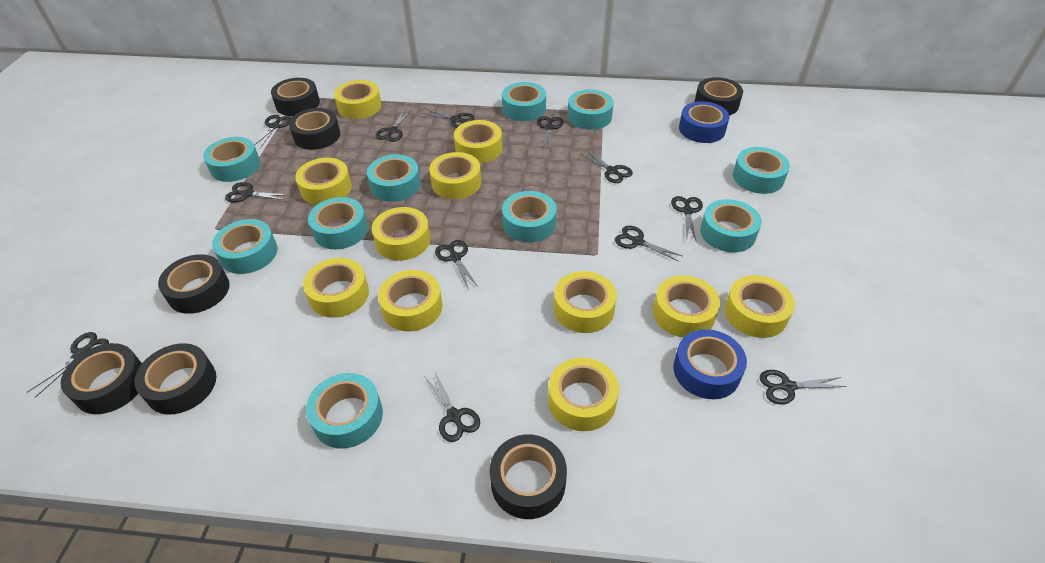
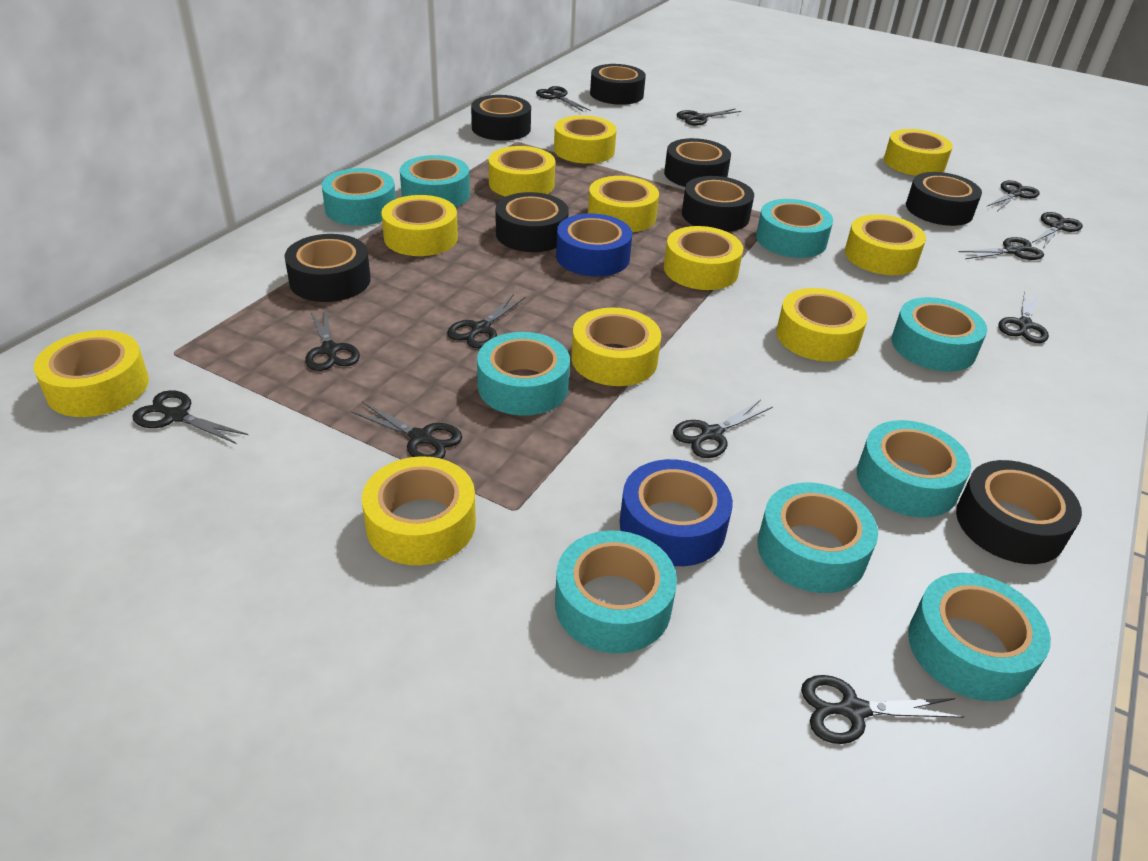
black tape: [61,343,142,414] [134,343,216,414] [158,254,230,314] [271,78,320,116] [289,108,340,150] [490,434,567,519] [695,77,743,115] = 7 -> [285,234,371,302] [471,95,531,141] [496,192,569,252] [590,64,646,105] [664,138,731,187] [682,176,754,232] [906,172,982,226] [956,460,1082,564] = 8
turquoise tape: [203,137,260,182] [212,219,277,274] [306,373,383,448] [308,197,368,249] [367,154,421,202] [502,82,546,121] [502,191,557,243] [567,89,614,130] [700,199,762,252] [733,147,790,194] = 10 -> [321,168,396,226] [400,155,470,207] [477,332,570,416] [555,531,677,653] [756,199,833,258] [757,483,878,593] [857,420,971,517] [891,297,987,372] [908,573,1051,701] = 9

